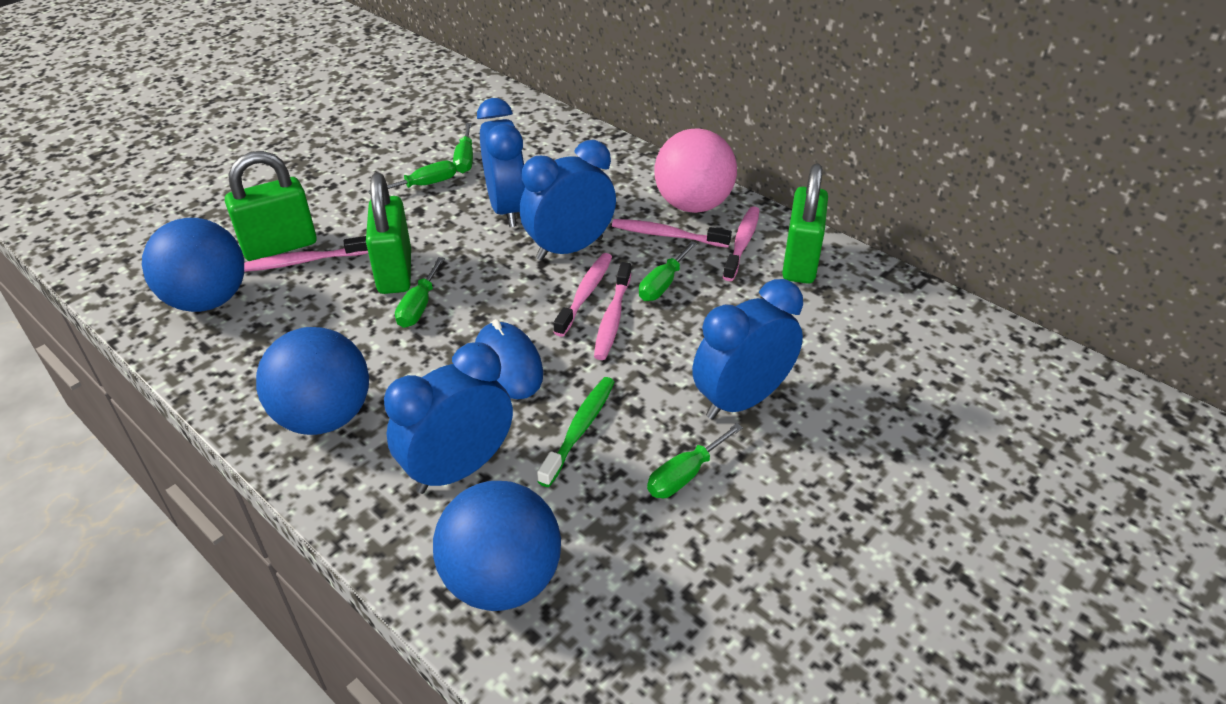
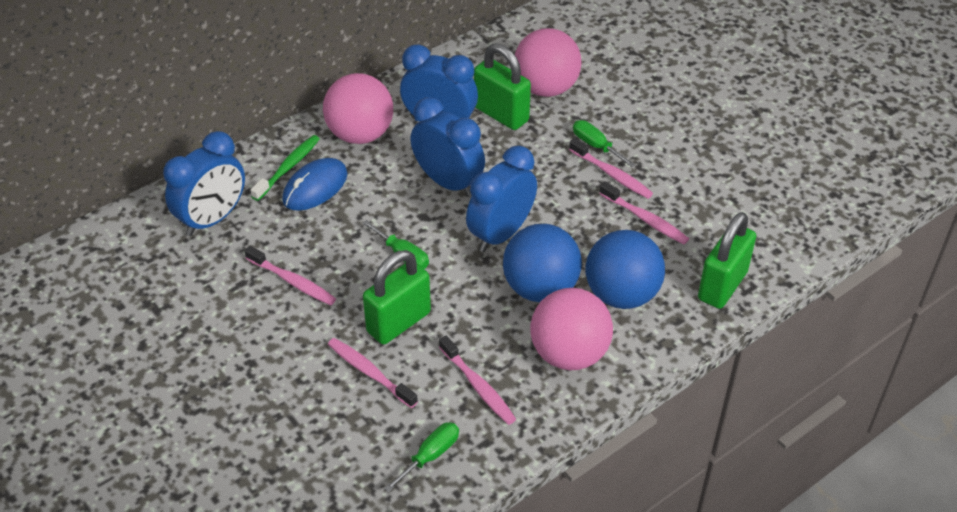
blue ball: [142,218,244,312] [256,327,369,435] [433,481,561,611] = 3 -> [503,224,582,302] [585,230,665,309] = 2
green screwdriver: [368,160,456,195] [395,257,445,328] [453,123,473,173] [639,241,697,301] [647,423,743,498] = 5 -> [362,220,429,269] [384,422,459,493] [573,120,635,167] = 3
pink ball: [654,128,737,213] = 1 -> [323,73,393,144] [515,28,582,97] [530,288,613,370] = 3

